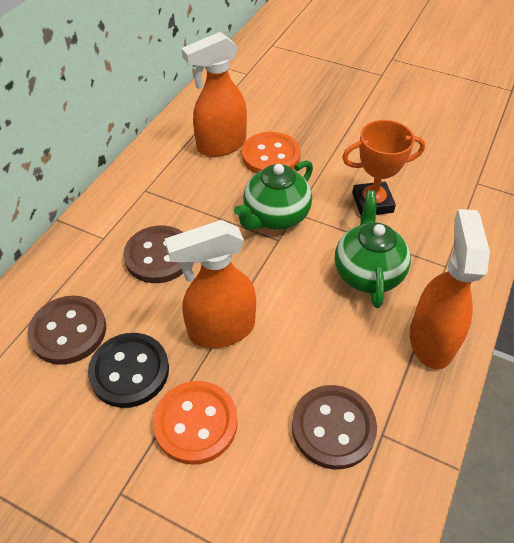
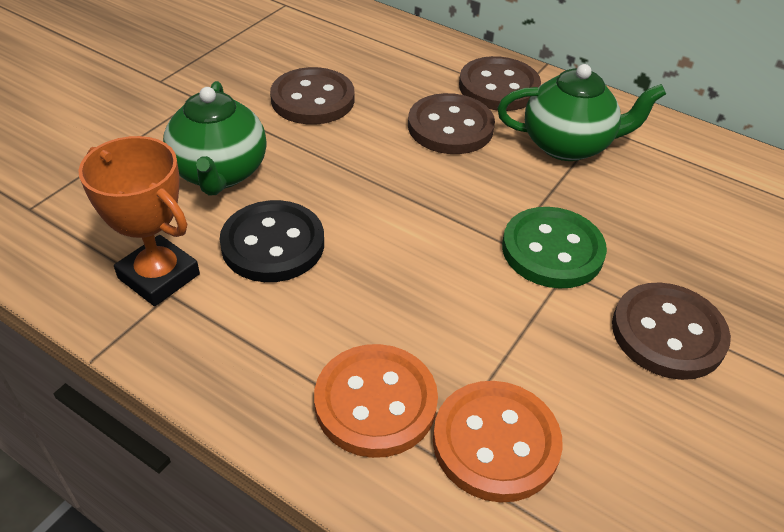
brown button: [27,296,106,365] [123,225,184,283] [292,385,377,469] = 3 -> [270,67,354,124] [408,93,495,154] [459,56,541,111] [612,283,731,380] = 4
green button: none = 0 -> [502,207,607,289] = 1
orange spray bottle: [165,220,256,348] [181,32,247,157] [410,209,490,369] = 3 -> none = 0

